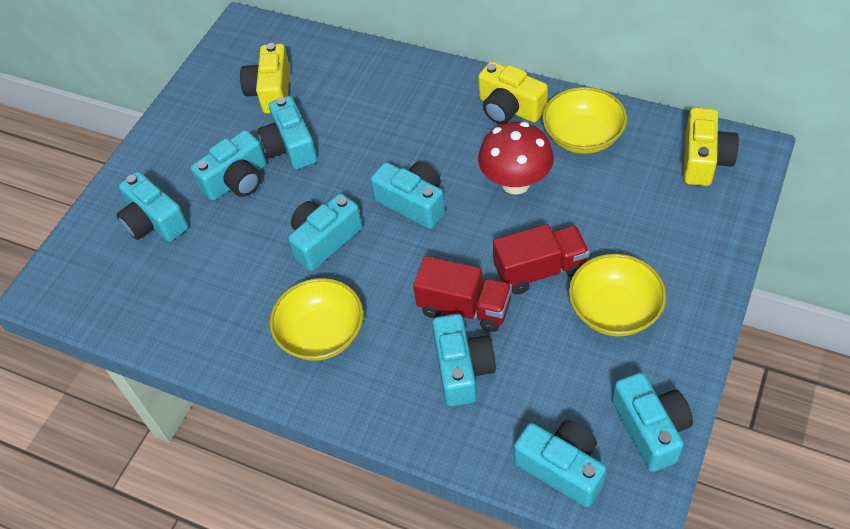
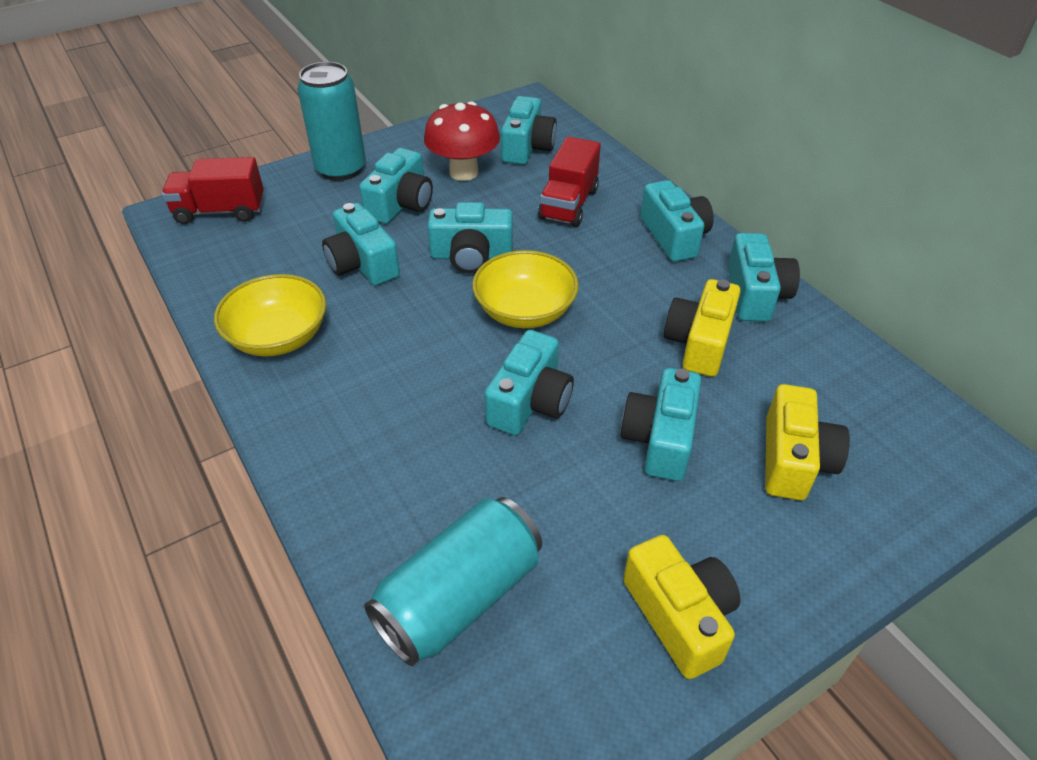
turquoise can: none = 0 -> [297,62,366,181] [364,497,542,666] = 2
yellow bowl: [270,278,363,361] [542,87,627,154] [569,254,666,336] = 3 -> [214,274,326,357] [472,250,579,328] = 2

